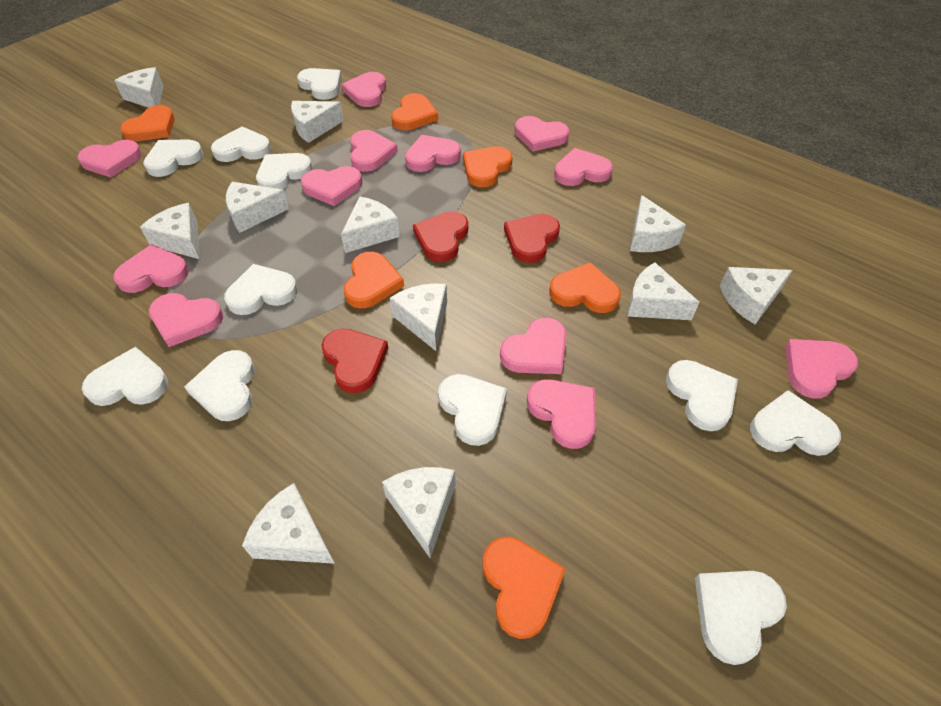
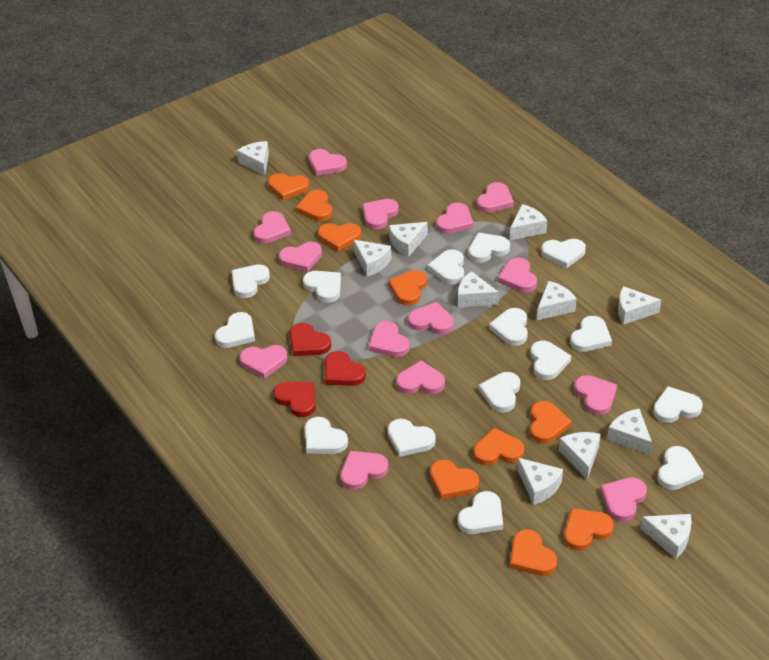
orange heart: [120,105,175,141] [344,252,404,308] [391,93,438,130] [463,147,512,187] [483,537,566,639] [549,262,621,313] = 6 -> [268,173,309,201] [296,190,332,221] [318,223,361,252] [388,270,427,305] [430,459,479,500] [474,428,524,466] [510,529,557,576] [530,401,572,444] [564,508,614,551] = 9
pink heart: [77,140,142,177] [113,244,189,293] [149,293,223,347] [301,166,362,206] [342,72,386,107] [350,130,398,172] [405,135,461,172] [500,318,567,374] [515,116,569,152] [527,379,596,449] [554,148,613,186] [785,339,858,399] = 12 -> [240,345,288,379] [253,211,291,244] [279,242,322,272] [309,149,347,176] [340,451,388,490] [362,199,399,229] [369,321,409,357] [396,360,445,394] [408,302,454,334] [436,203,474,234] [477,182,514,213] [498,257,537,292] [574,375,617,415] [600,477,647,522] = 14
white heart: [82,347,168,406] [143,139,203,177] [184,350,255,421] [211,126,271,162] [224,264,298,315] [256,153,312,190] [297,68,342,100] [438,374,507,446] [666,360,738,431] [695,571,787,665] [750,390,841,456] = 11 -> [215,312,255,348] [231,264,270,298] [303,271,341,303] [304,417,348,454] [387,419,436,457] [427,249,464,285] [458,491,503,534] [468,233,510,263] [478,372,520,412] [489,308,528,346] [530,341,571,380] [541,239,586,268] [570,316,612,352] [653,386,703,423] [657,446,704,490] = 15

